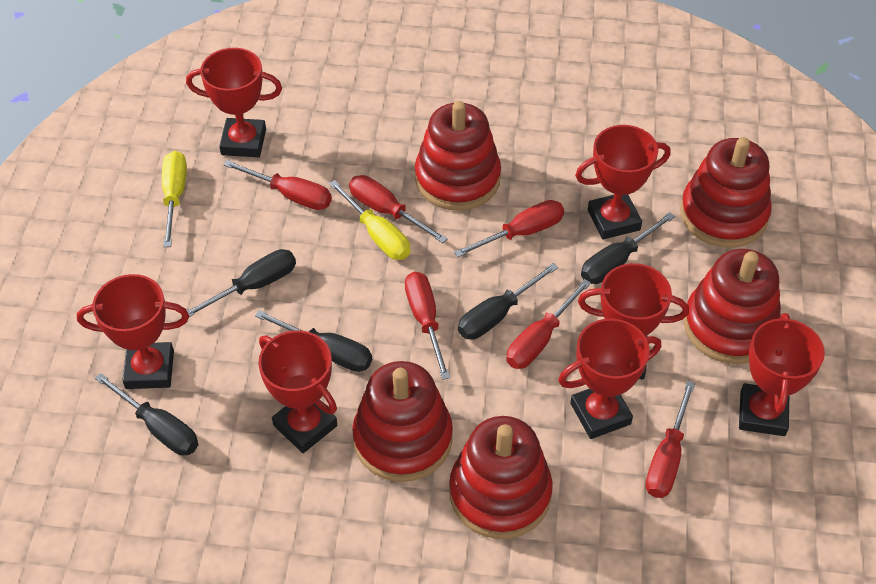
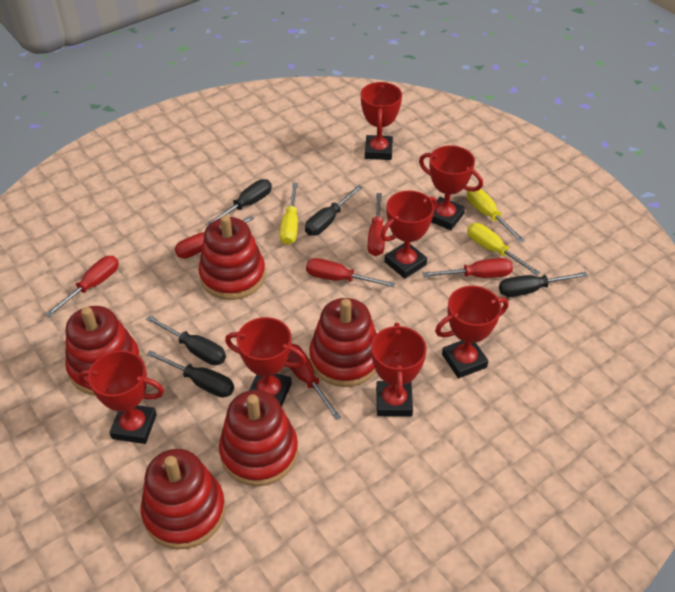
yellow screwdriver: [162,151,187,247] [329,180,410,260] = 2 -> [280,183,298,245] [467,189,525,243] [467,223,540,276] = 3

